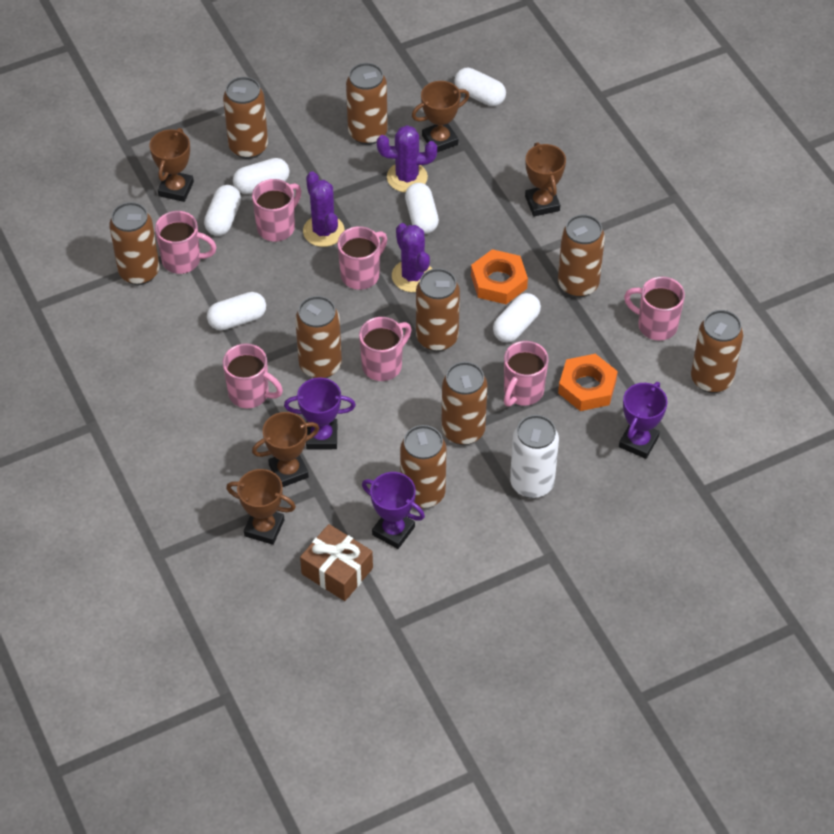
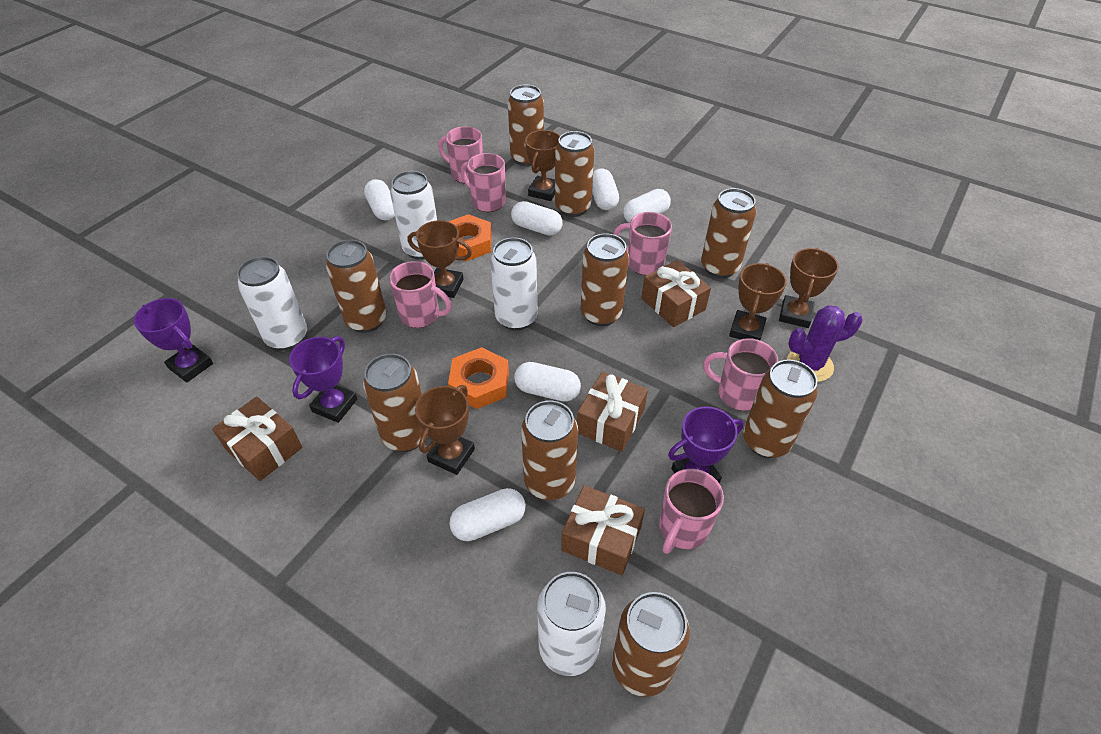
brown gift: [300,524,373,601] = 1 -> [212,397,303,481] [561,485,645,575] [577,371,648,452] [641,260,711,327] = 4
pink mug: [155,211,216,274] [223,343,283,408] [252,179,301,242] [338,226,387,290] [359,317,412,381] [504,341,549,407] [624,277,685,341] = 7 -> [389,261,452,328] [438,126,483,183] [461,153,506,212] [614,212,672,275] [659,469,724,554] [703,338,778,411] = 6
purple cactus: [303,171,345,247] [377,125,437,192] [392,223,432,292] = 3 -> [787,305,863,382] = 1
white can: [510,415,559,498] = 1 -> [237,256,307,351] [390,171,437,260] [490,237,538,330] [537,572,606,676] = 4

